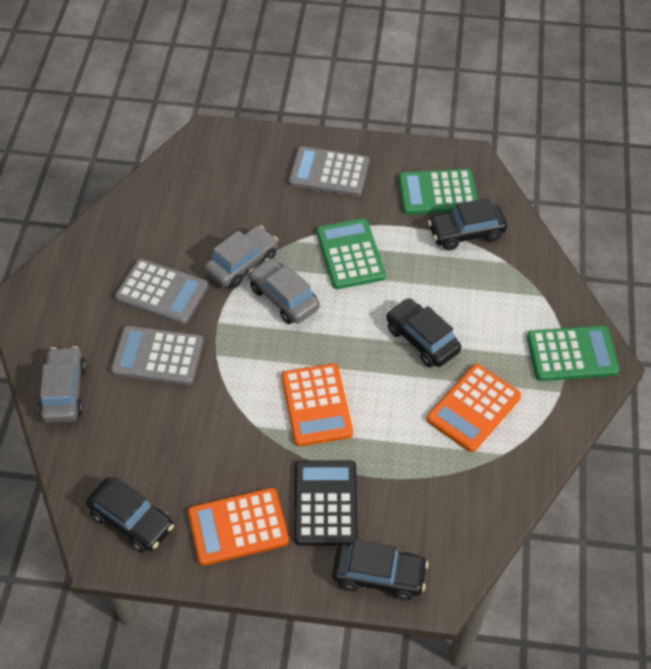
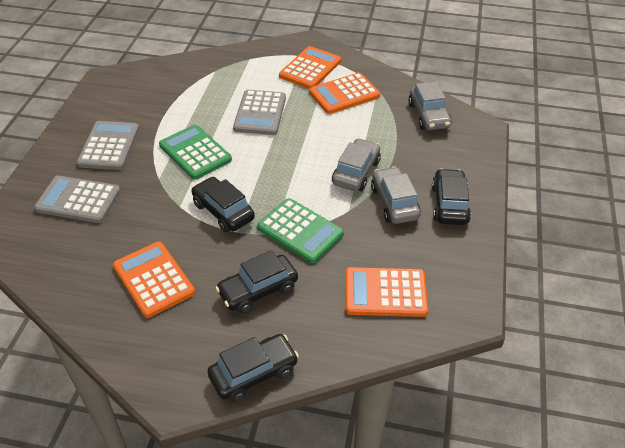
black calculator: [294,460,358,545] = 1 -> none = 0
green calculator: [316,218,386,289] [398,169,478,215] [527,325,619,381] = 3 -> [159,125,232,180] [257,198,344,263] = 2
orange calculator: [188,488,289,566] [281,363,353,446] [427,364,521,452] = 3 -> [113,242,195,318] [279,46,341,89] [309,73,380,114] [345,267,429,317] = 4

